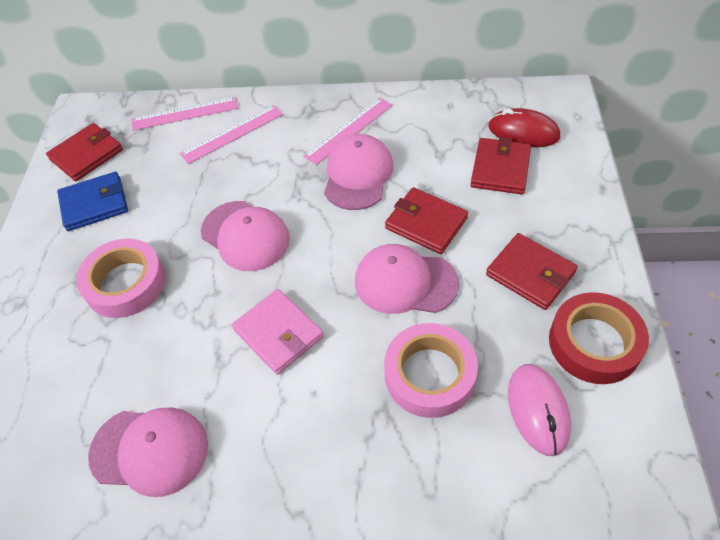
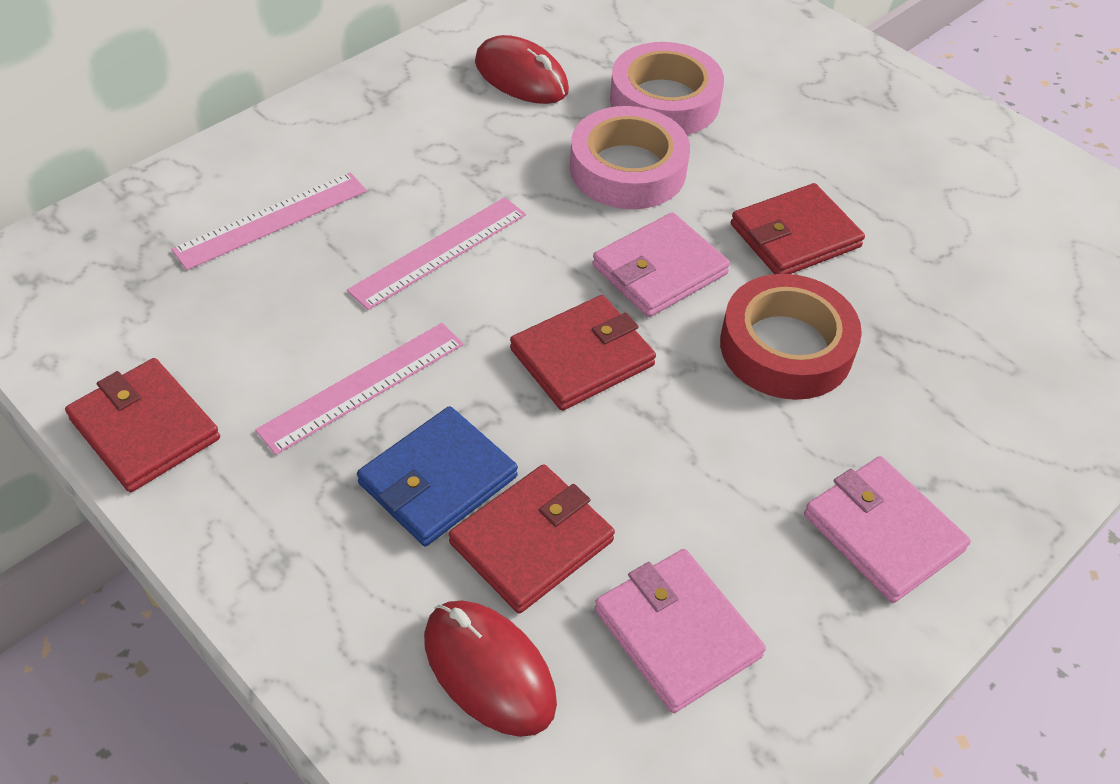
pink cap: [88,407,208,497] [201,201,290,271] [324,134,393,210] [355,244,459,314] = 4 -> none = 0
pink mouse: [508,364,571,456] = 1 -> none = 0
pink wallet: [232,289,324,375] = 1 -> [592,212,730,317] [595,549,766,713] [804,456,971,603] = 3
red mouse: [488,108,560,147] = 1 -> [424,600,557,737] [475,35,569,104] = 2

